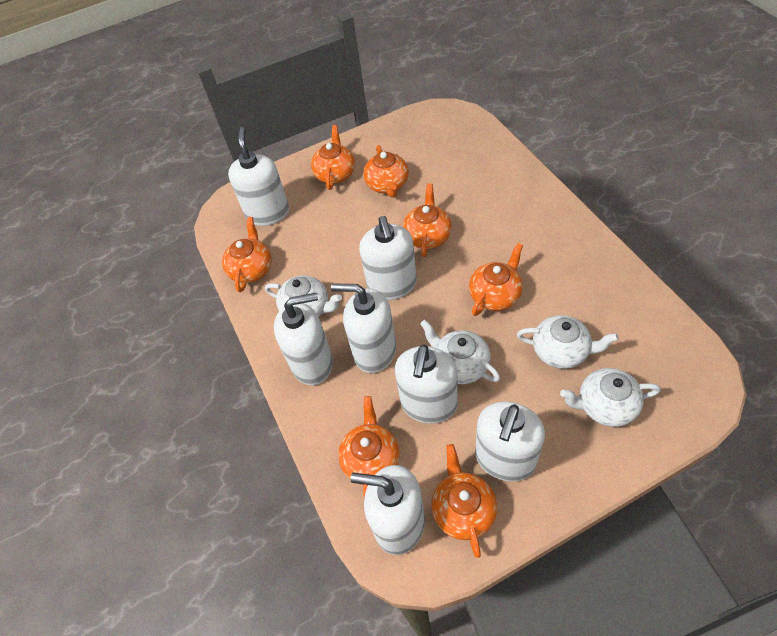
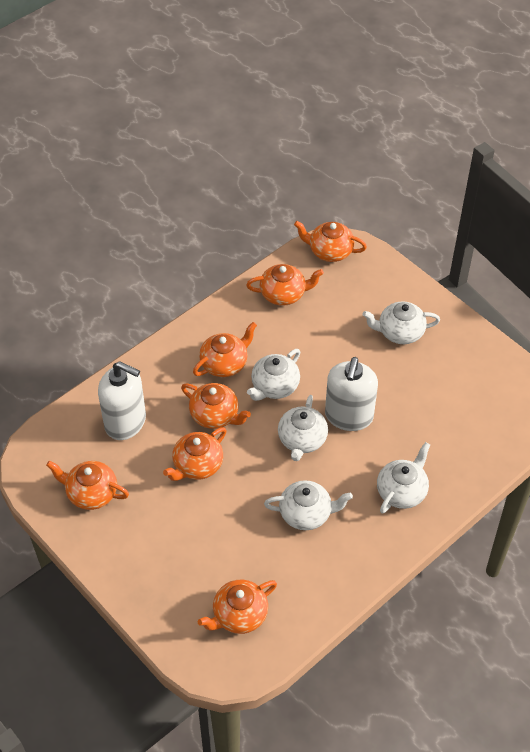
white soap dispenser: [228,127,289,226] [274,293,333,385] [331,284,396,373] [350,465,425,555] [359,216,417,300] [395,344,458,424] [475,401,545,482] = 7 -> [98,361,146,440] [325,357,378,431] = 2
white teapot: [265,275,342,317] [420,320,500,384] [517,315,619,369] [560,368,661,427] = 4 -> [247,349,301,401] [264,480,353,530] [278,395,328,461] [363,301,440,344] [377,442,430,514] = 5

